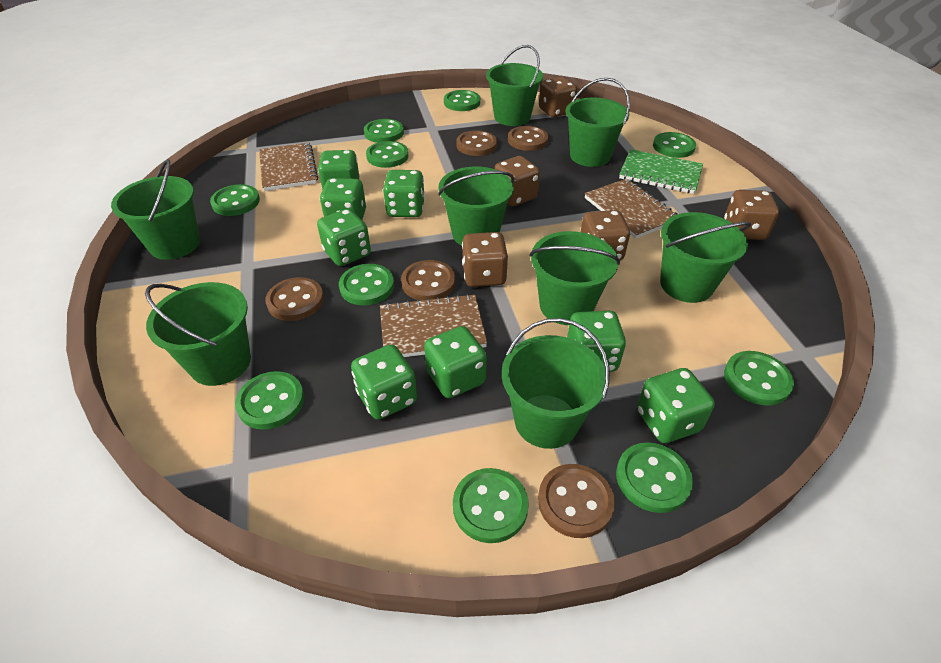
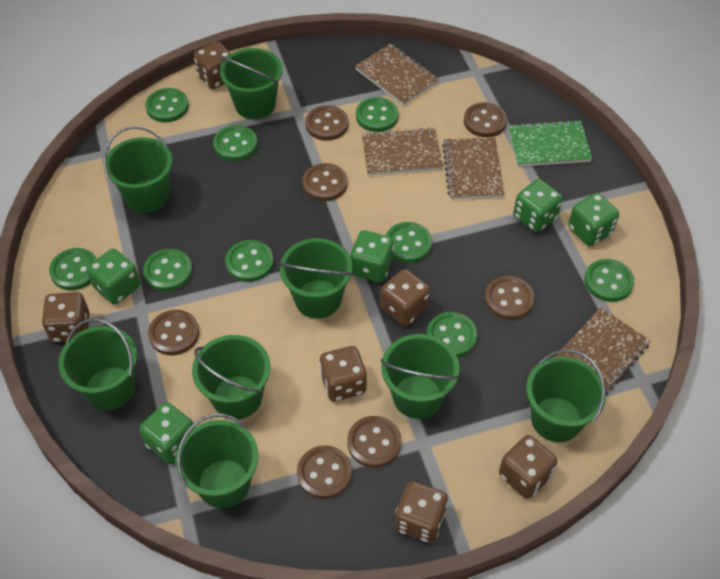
brown button: [265,277,324,321] [401,260,455,301] [456,130,497,156] [508,126,548,151] [538,464,615,538] = 5 -> [148,310,199,355] [297,445,352,499] [302,163,348,201] [305,105,349,141] [347,416,401,468] [464,102,507,137] [485,276,535,320] = 7
brown dice: [462,232,508,287] [494,156,540,206] [539,77,577,117] [581,210,630,260] [724,190,779,240] = 5 -> [42,292,90,342] [194,42,231,89] [319,346,367,402] [380,269,430,326] [395,481,448,543] [499,435,557,499] = 6
brown notebook: [259,142,318,191] [380,294,487,357] [585,179,677,239] = 3 -> [355,44,439,106] [362,128,443,176] [442,138,504,199] [555,308,651,395] = 4
green button: [210,184,260,216] [235,371,304,430] [339,264,394,305] [364,119,404,143] [366,141,408,168] [444,90,480,111] [453,468,529,543] [616,442,693,513] [653,132,696,158] [724,351,794,406] = 10 -> [49,248,97,290] [143,249,192,291] [145,88,189,122] [213,125,257,161] [225,240,274,282] [356,97,399,132] [386,222,432,263] [427,312,477,358] [584,259,634,302] = 9
green dice: [317,209,371,266] [318,150,359,190] [320,178,366,219] [351,345,417,420] [383,170,425,217] [424,326,487,398] [567,311,626,372] [637,368,715,443] = 8 -> [87,249,140,304] [139,402,195,464] [350,230,394,282] [513,179,563,232] [568,193,619,246] = 5

